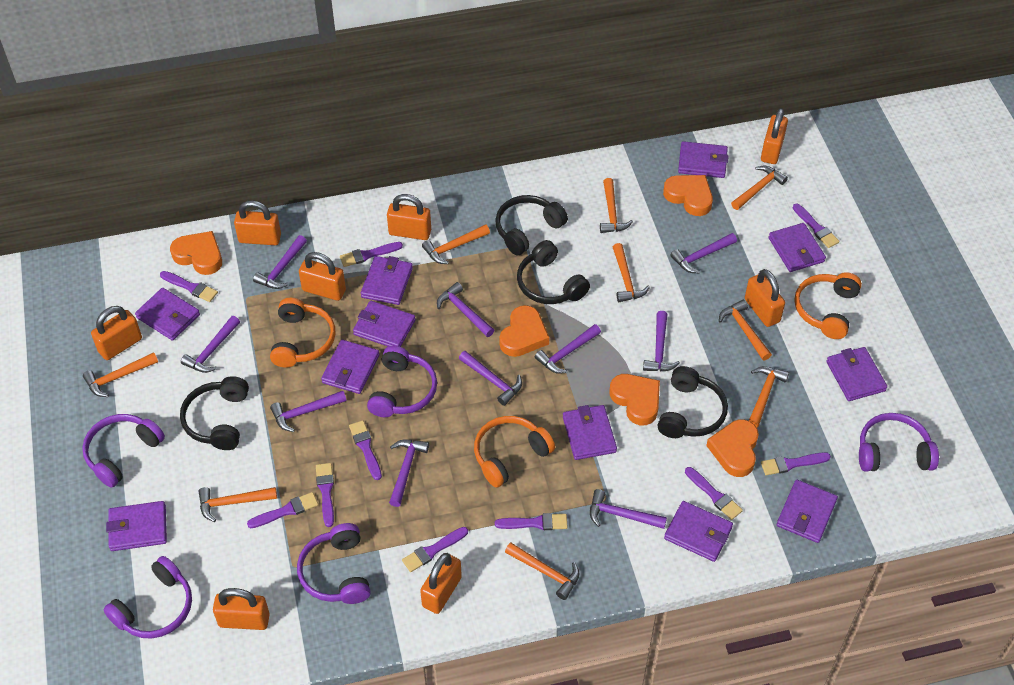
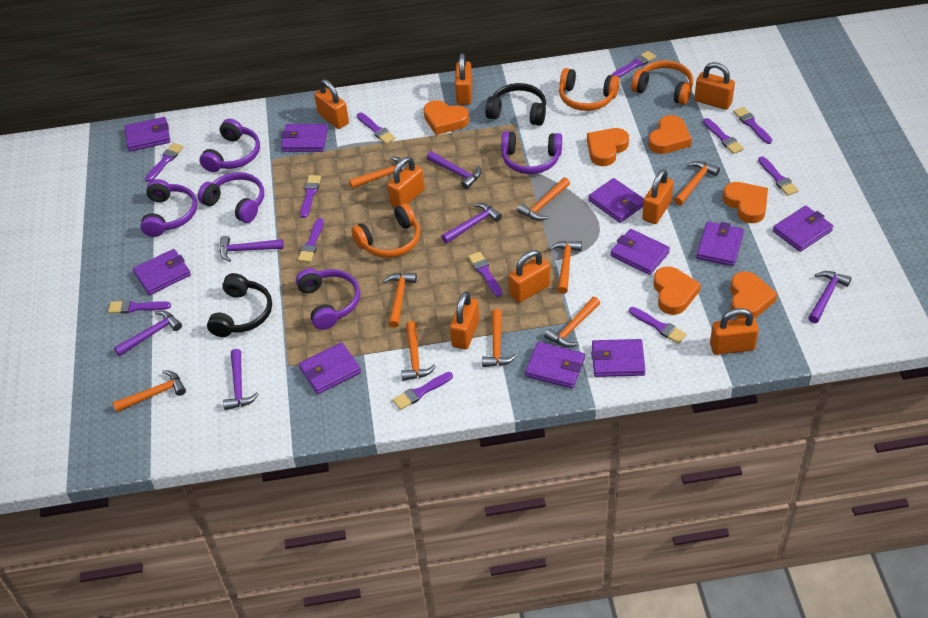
black headphones: [180,376,249,450] [495,195,568,256] [517,240,590,304] [658,366,728,438] = 4 -> [207,273,272,337] [485,83,546,126] = 2
orange heart: [170,231,222,275] [499,305,549,357] [609,374,660,425] [663,175,713,216] [706,420,759,477] = 5 -> [424,100,469,135] [587,128,629,166] [648,115,692,154] [654,266,701,315] [723,182,768,223] [730,271,777,319] = 6
purple brush: [160,271,218,302] [247,492,318,528] [316,463,334,527] [340,242,403,267] [349,420,382,480] [402,527,468,572] [495,513,567,530] [685,467,743,520] [761,452,831,475] [793,203,840,248] = 10 -> [108,300,171,314] [145,143,184,182] [298,218,324,263] [300,175,321,218] [357,113,395,144] [393,372,453,410] [468,252,502,297] [612,51,656,77] [629,307,687,344] [703,118,744,154] [733,107,772,144] [758,156,799,196] = 12
purple hammer: [181,316,240,373] [253,235,307,289] [270,391,346,432] [389,440,429,507] [437,282,494,337] [459,351,522,406] [535,324,601,374] [590,489,667,529] [643,311,680,371] [670,233,737,273] = 10 -> [114,310,182,356] [220,236,284,262] [223,349,259,410] [427,151,481,189] [441,203,502,243] [808,271,851,323] = 6
purple wallet: [106,501,167,551] [135,288,200,341] [321,339,379,394] [353,301,416,347] [361,256,413,305] [563,405,617,460] [664,501,733,562] [678,141,729,178] [769,223,826,272] [777,480,838,543] [826,347,887,401] = 11 -> [124,117,170,151] [133,249,191,295] [281,124,328,152] [299,342,361,394] [525,342,585,388] [588,178,644,223] [591,339,645,377] [610,229,670,275] [696,221,744,266] [773,206,833,252] = 10

